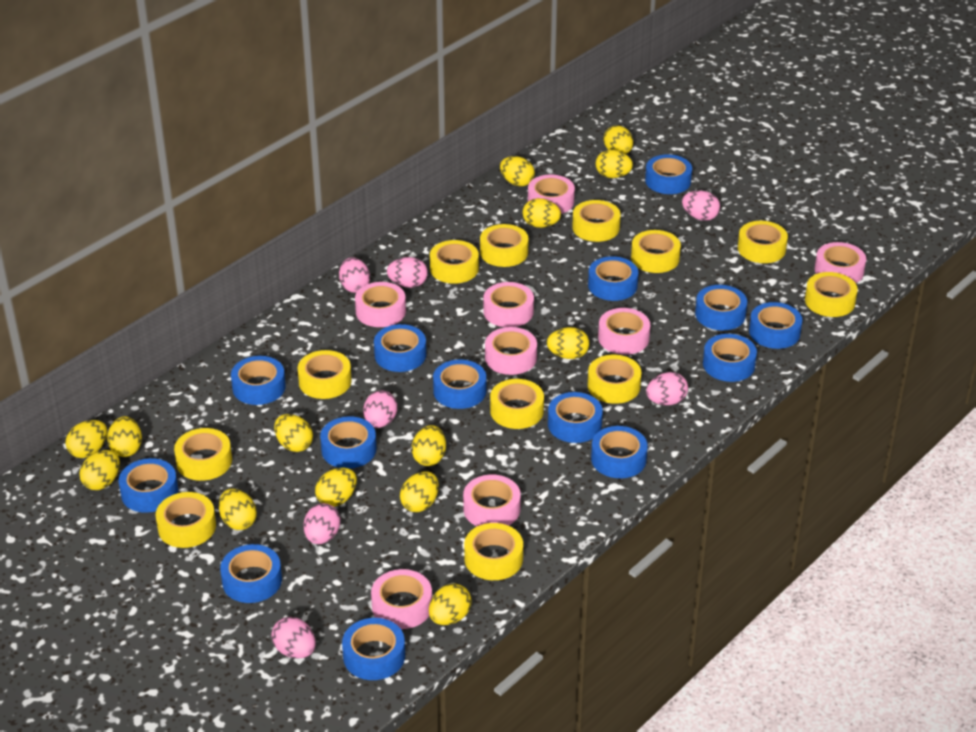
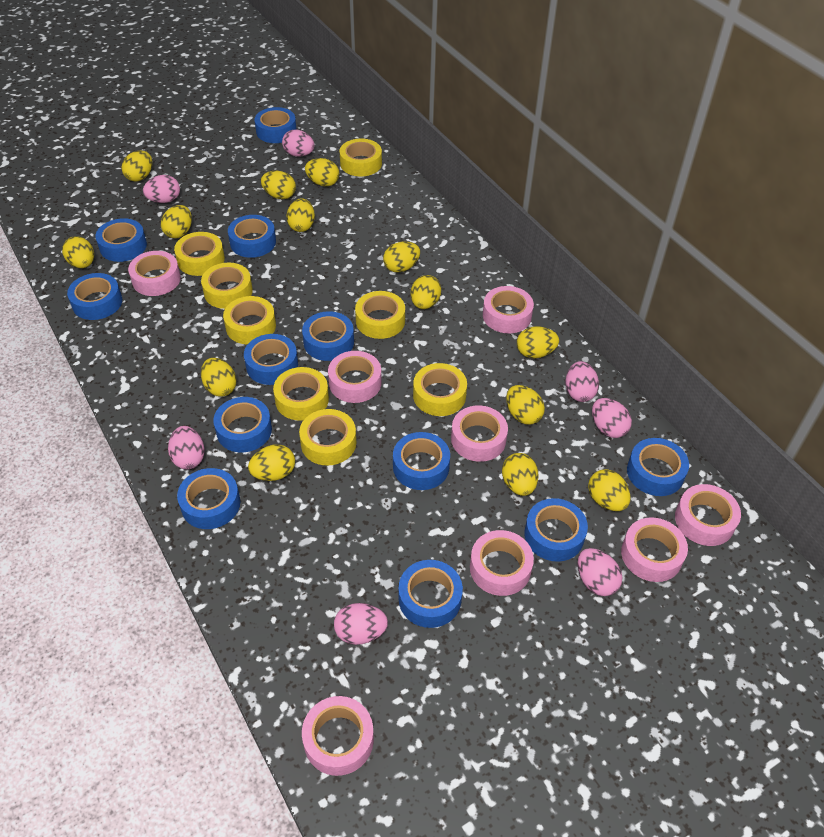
blue tape: [119,458,178,513] [220,544,282,603] [231,356,286,405] [320,416,377,469] [342,618,405,680] [374,324,426,372] [433,360,486,409] [548,392,603,443] [588,256,638,301] [591,426,648,478] [645,154,692,194] [695,285,747,330] [703,334,757,382] [749,302,802,349] = 14 -> [67,273,122,320] [95,218,147,262] [177,468,240,529] [213,397,272,452] [228,215,276,258] [244,334,298,385] [255,107,296,143] [302,311,354,361] [393,432,450,490] [398,560,463,628] [524,498,588,562] [627,438,689,496] = 12
yellow tape: [156,492,216,548] [174,428,232,481] [298,350,352,399] [430,240,479,284] [464,523,523,580] [480,224,529,267] [490,379,544,429] [572,200,621,242] [588,355,641,404] [631,230,681,273] [738,221,788,263] [805,272,858,317] = 12 -> [174,232,225,276] [201,263,253,309] [223,296,276,344] [273,367,329,421] [299,409,356,466] [340,139,382,176] [355,291,405,339] [413,363,467,416] = 8

